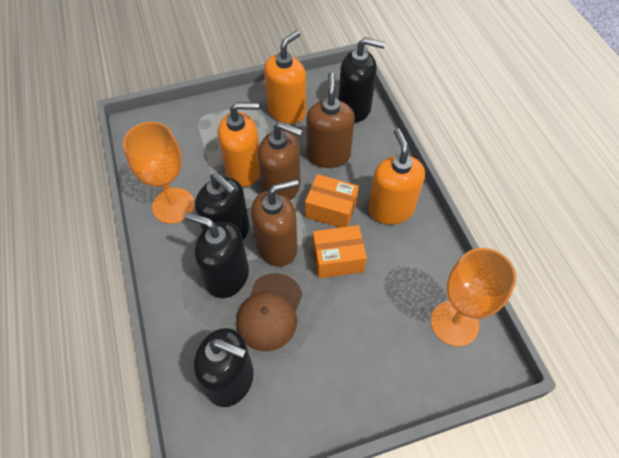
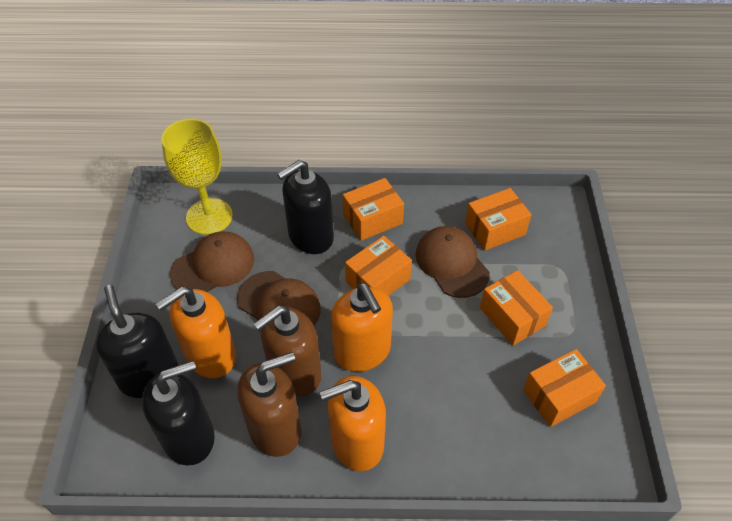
black soap dispenser: [185,212,249,298] [194,328,254,407] [195,173,250,240] [339,37,385,123] = 4 -> [96,285,178,398] [142,361,215,465] [277,160,334,254] = 3
brown cap: [236,273,302,351] = 1 -> [170,231,254,292] [237,271,321,326] [416,226,490,298] = 3
brown soap dispenser: [251,179,299,267] [258,122,303,200] [306,72,355,168] = 3 -> [237,352,301,457] [253,306,321,396] = 2
orange box: [305,174,359,228] [313,225,367,278] = 2 -> [343,178,404,241] [345,236,412,296] [465,188,532,251] [480,270,553,346] [523,349,606,427] = 5
orange goblet: [123,122,195,224] [431,248,516,347] = 2 -> none = 0
yellow goblet: none = 0 -> [161,119,233,235] = 1

